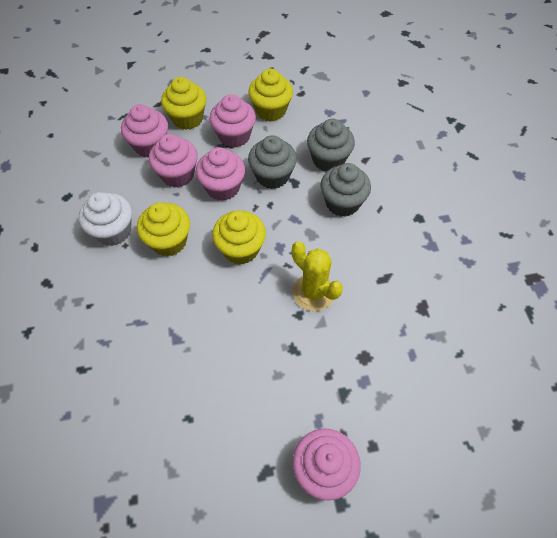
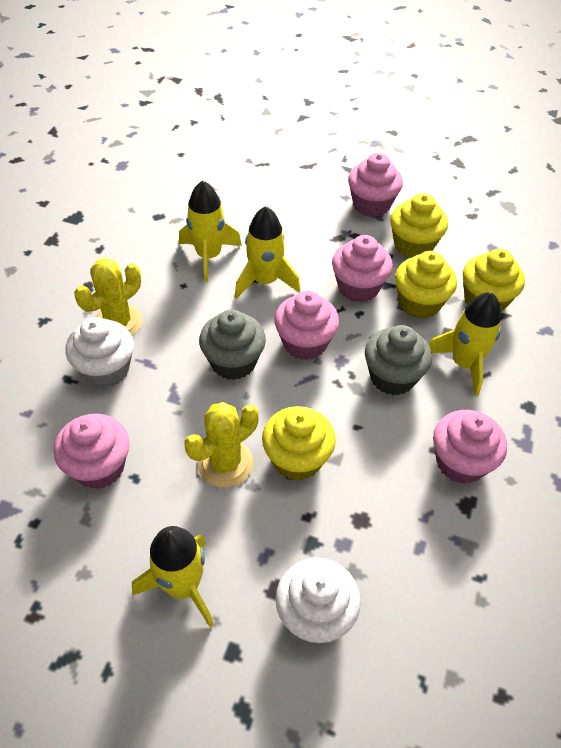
grey cupcake: [248,135,297,189] [307,119,355,172] [320,163,371,217] = 3 -> [199,309,266,380] [365,325,432,395] = 2
white cupcake: [79,192,132,246] = 1 -> [66,317,134,388] [275,558,361,643] = 2
yellow cactus: [292,241,343,311] = 1 -> [74,258,143,336] [184,402,259,488] = 2
yellow rocket: none = 0 -> [132,526,214,628] [179,180,242,282] [235,206,301,299] [429,292,501,397] = 4

